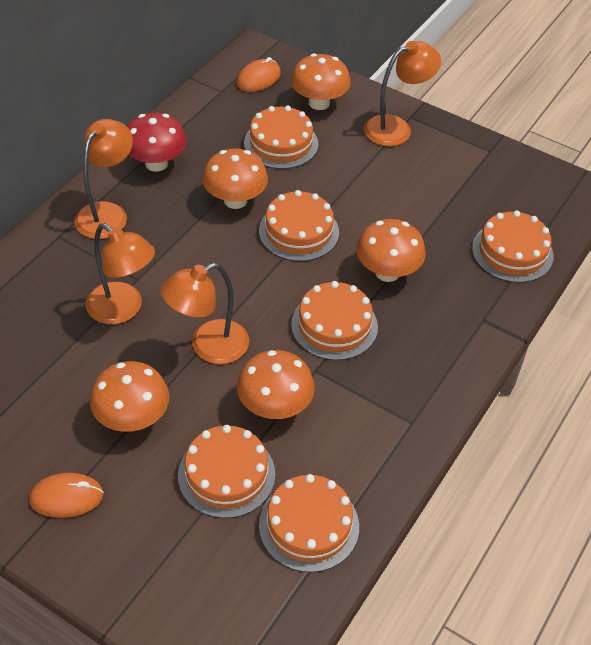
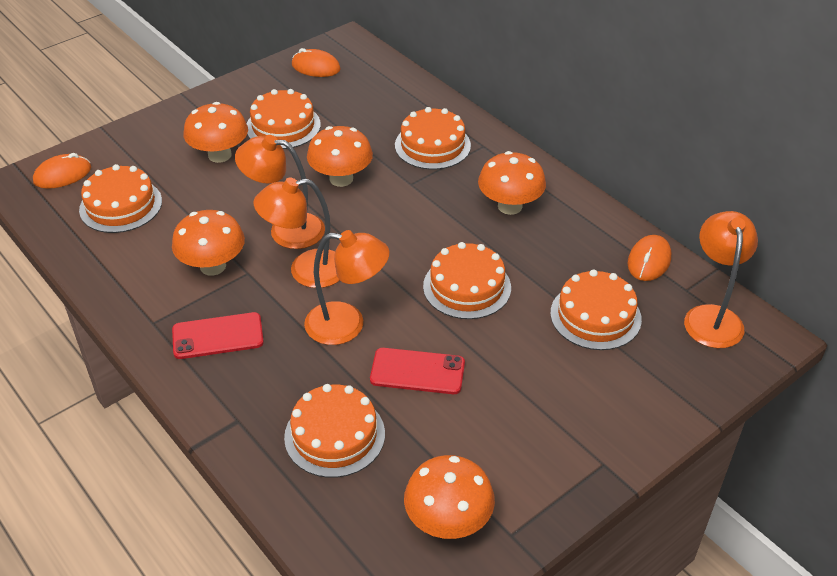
orange mouse: [29,473,104,518] [236,57,281,92] = 2 -> [33,153,91,189] [292,48,341,77] [628,235,671,281] = 3
red mushroom: [127,112,187,172] = 1 -> none = 0
red phone: none = 0 -> [172,312,264,359] [370,348,465,394] = 2

